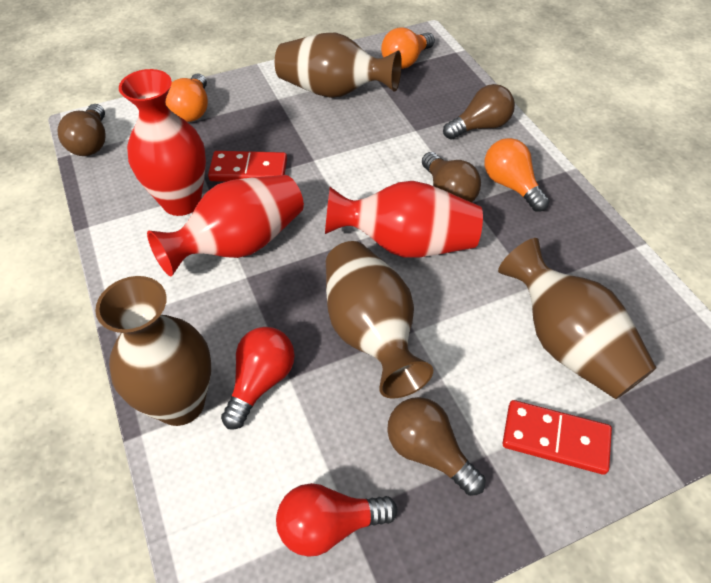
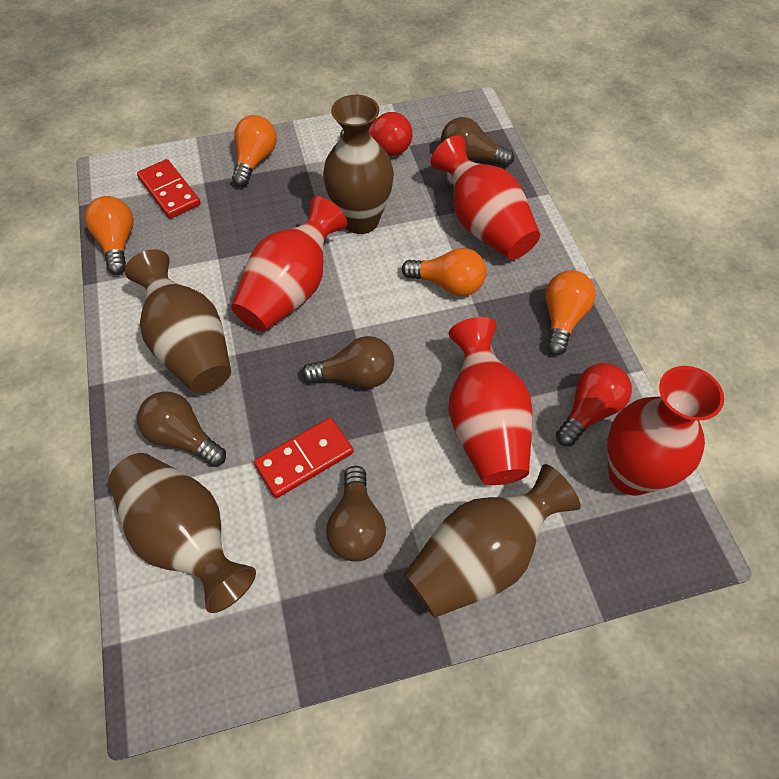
orange light bulb: [165,73,208,122] [381,27,435,69] [485,138,549,212] = 3 -> [85,196,134,275] [232,115,277,187] [402,248,486,296] [545,270,596,355] = 4
red vase: [119,69,206,216] [147,175,304,276] [325,181,483,257] = 3 -> [231,196,347,332] [431,136,540,260] [448,317,533,485] [607,366,724,496] = 4

